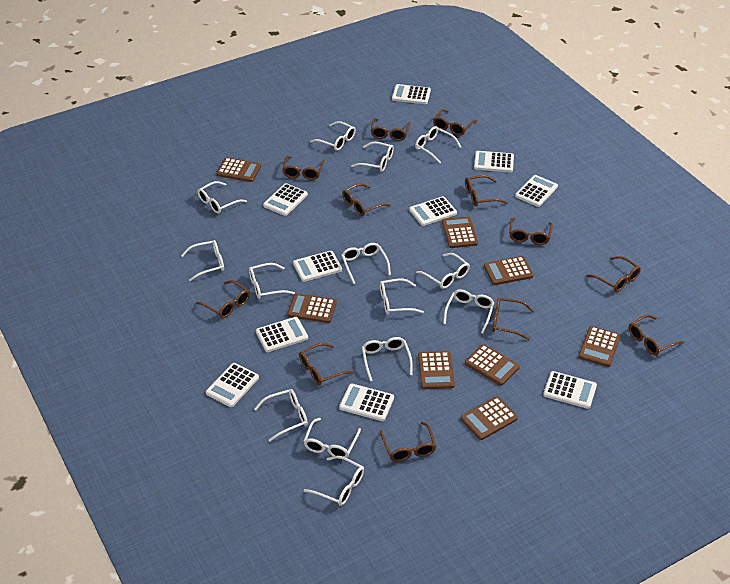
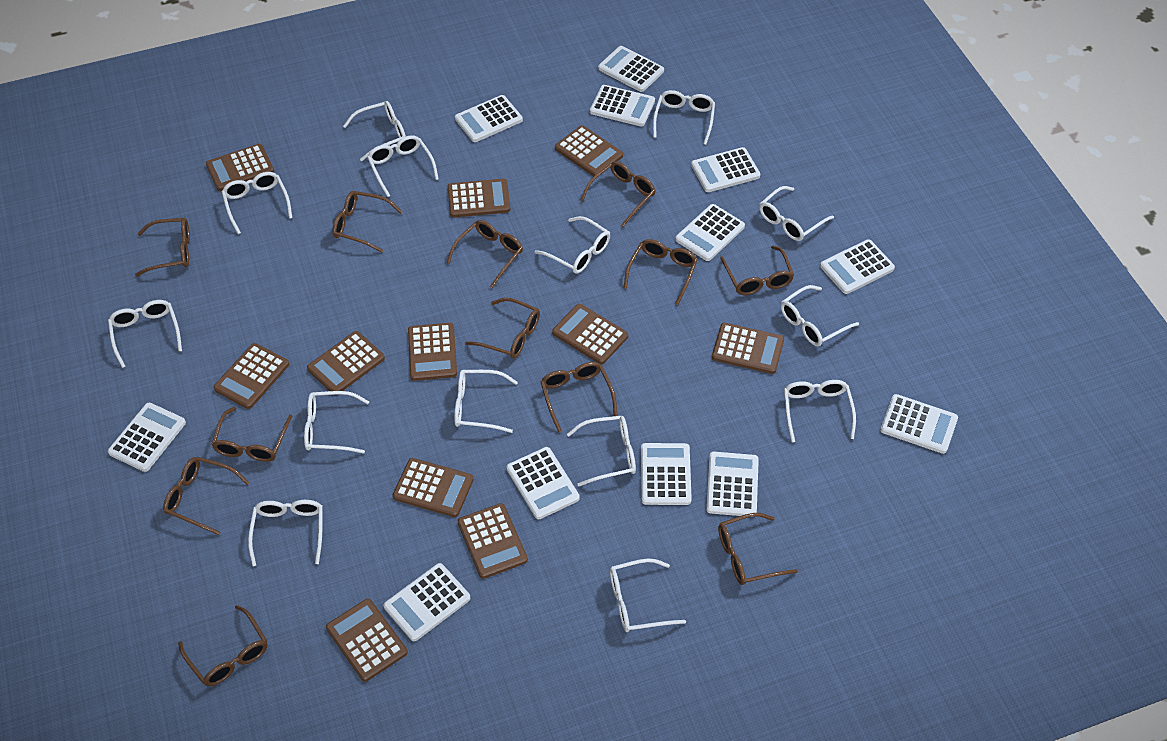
brown calculator: [216,157,261,182] [287,293,337,323] [418,351,455,389] [442,216,478,248] [460,396,518,440] [465,344,520,386] [484,256,533,285] [578,326,621,367] = 8 -> [206,144,274,191] [213,343,289,409] [307,331,385,395] [326,599,408,682] [393,458,474,517] [408,323,457,381] [447,179,510,218] [458,503,528,579] [552,304,628,364] [555,126,623,177] [712,323,784,374] = 11
white calculator: [206,363,259,407] [256,317,308,352] [263,183,308,216] [293,251,342,282] [339,383,394,421] [392,84,431,104] [409,196,457,226] [474,151,514,172] [515,175,558,207] [543,371,597,409] = 10 -> [108,403,186,472] [384,563,470,641] [455,95,523,142] [507,447,580,519] [590,85,655,126] [598,46,664,92] [641,443,692,505] [676,204,745,261] [691,147,760,192] [706,452,759,517] [820,239,895,294] [880,394,958,454] = 12

